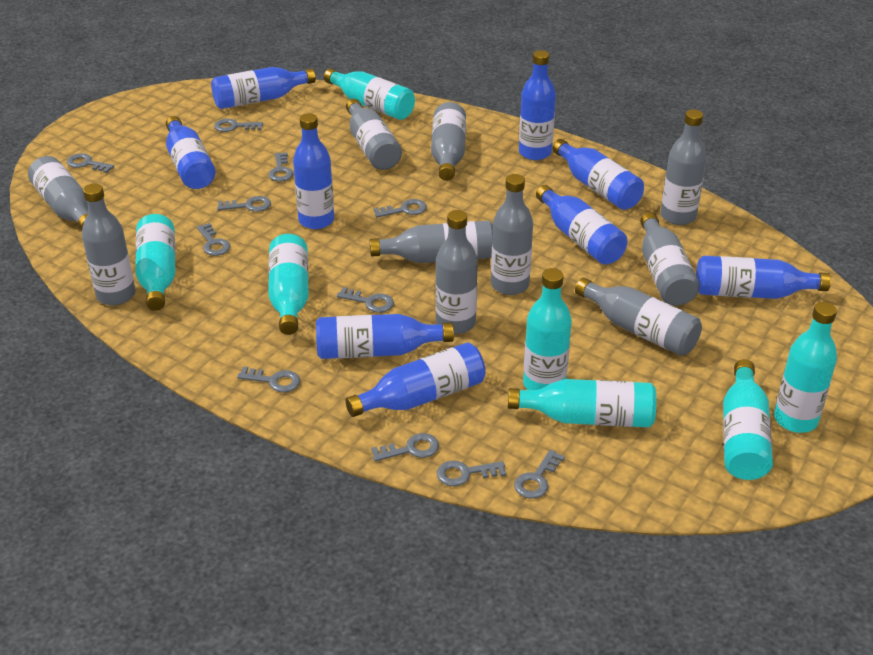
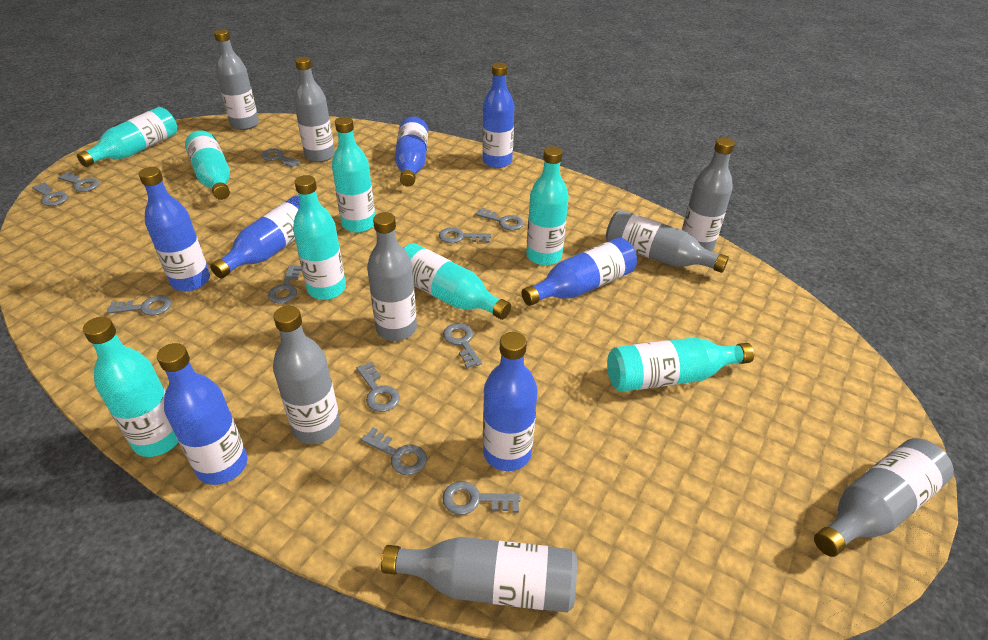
blue bottle: [166,116,215,189] [211,67,316,109] [293,113,334,229] [316,314,454,359] [345,343,486,417] [519,50,556,160] [536,185,627,265] [552,139,644,210] [696,256,831,299] = 9 -> [139,167,210,291] [157,343,248,485] [210,196,300,279] [395,117,428,187] [482,63,515,168] [483,332,538,471] [521,238,637,306] = 7
grey bottle: [28,156,88,229] [82,183,136,305] [346,99,402,170] [370,220,493,263] [431,102,466,181] [435,210,478,334] [491,174,533,295] [575,278,702,356] [640,212,700,306] [661,110,707,225] = 10 -> [214,29,259,130] [273,306,340,444] [294,57,335,162] [367,212,417,341] [381,537,577,613] [606,210,729,273] [682,137,735,251] [814,438,954,557] = 8
turquoise bottle: [135,214,175,311] [268,234,309,335] [324,69,415,120] [508,379,656,427] [523,268,572,390] [723,359,773,480] [774,302,837,433] = 7 -> [77,107,177,167] [83,317,178,457] [185,131,230,200] [293,175,346,300] [332,117,375,233] [404,243,511,320] [526,146,569,266] [607,337,754,392] = 8

